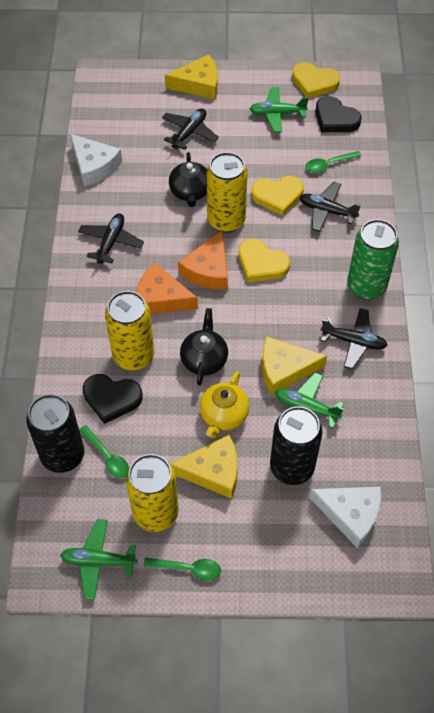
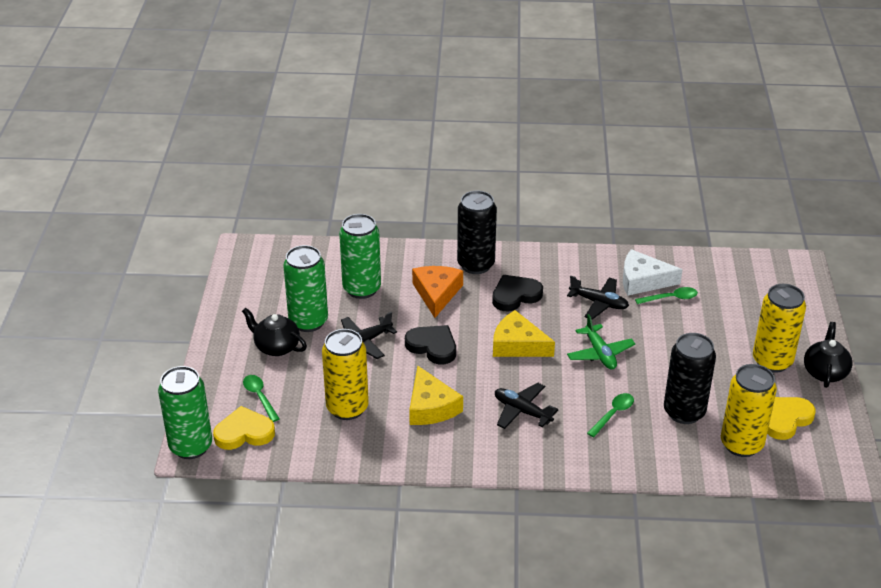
black plane: [78,213,144,264] [162,108,219,150] [300,182,361,232] [320,308,388,369] = 4 -> [341,312,397,359] [495,383,558,429] [567,276,629,320] = 3
green can: [347,219,399,300] = 1 -> [158,366,212,459] [283,245,328,332] [339,214,381,299] = 3
green plane: [60,519,137,600] [250,87,309,133] [275,373,344,428] = 3 -> [567,314,635,370] = 1
orange cheese: [136,263,198,314] [178,230,228,290] = 2 -> [412,266,463,318] = 1
white cheese: [70,134,122,187] [309,487,381,548] = 2 -> [623,249,683,296] = 1
yellow cheese: [165,54,218,100] [170,435,238,499] [262,336,327,395] = 3 -> [409,366,463,425] [493,310,555,357] = 2
yellow heart: [238,239,290,282] [251,176,304,216] [292,62,340,98] = 3 -> [213,406,275,450] [767,397,816,440] = 2
yellow teapot: [200,371,249,438] = 1 -> none = 0

